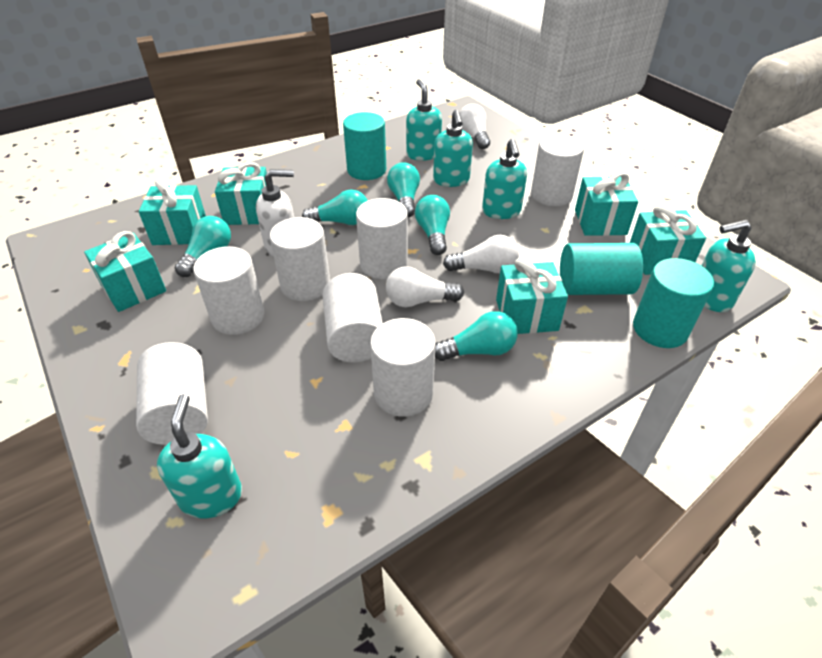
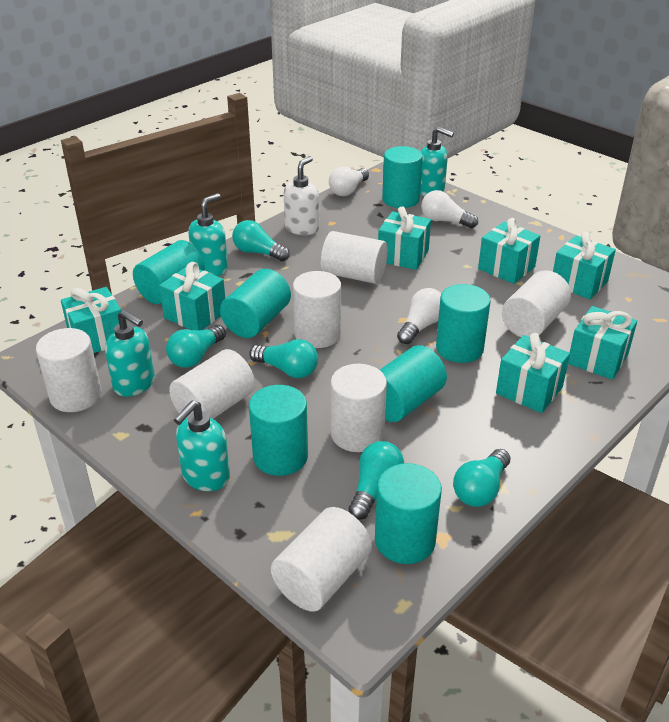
turquoise cylinder: [343,112,386,180] [560,243,643,295] [633,258,714,348] = 3 -> [133,240,205,304] [220,269,291,338] [249,385,308,476] [375,463,442,564] [380,345,447,422] [382,146,423,208] [436,284,491,363] = 7
turquoise gift: [84,231,166,312] [138,179,206,245] [215,162,267,225] [496,258,568,334] [575,172,638,236] [630,205,706,275] = 6 -> [61,287,121,353] [159,262,225,330] [378,206,431,270] [478,218,540,284] [496,333,570,413] [553,232,616,299] [568,306,637,380] = 7
turquoise soap dispenser: [157,394,242,518] [406,79,442,161] [433,110,473,187] [482,139,527,219] [701,220,756,312] = 5 -> [105,310,155,397] [174,400,230,491] [188,193,228,276] [420,127,454,196] = 4

